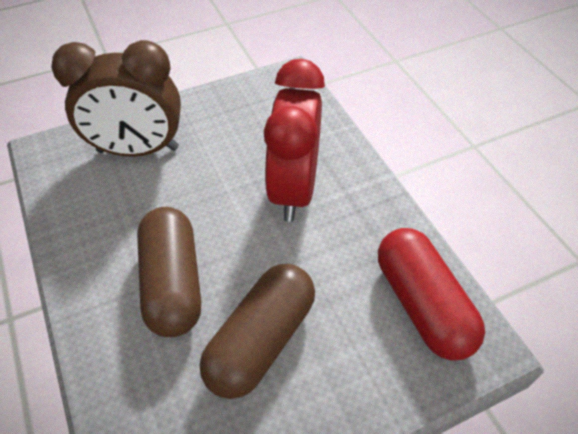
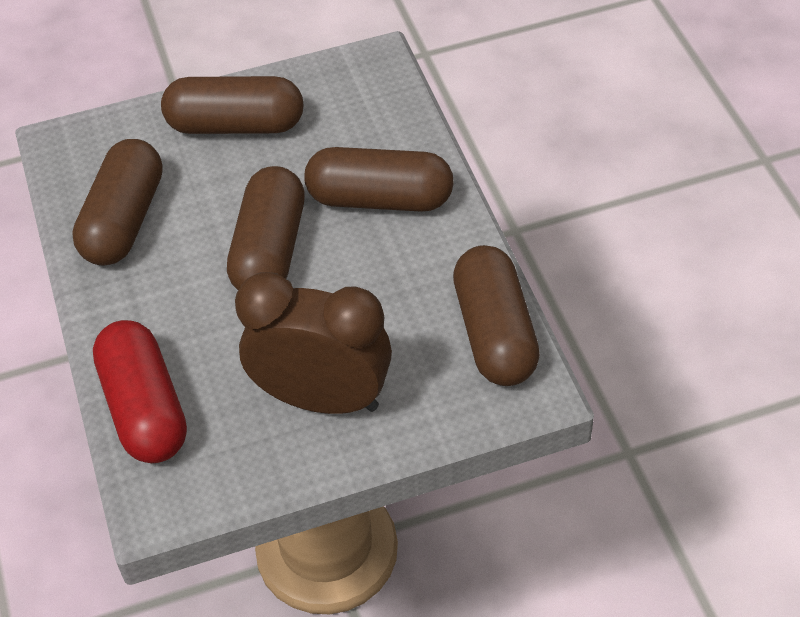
brown capsule: [137,207,201,337] [200,264,315,399] = 2 -> [72,139,163,265] [161,76,304,134] [227,166,305,290] [304,147,454,212] [453,245,540,386] = 5
red clock: [264,59,325,222] = 1 -> none = 0

